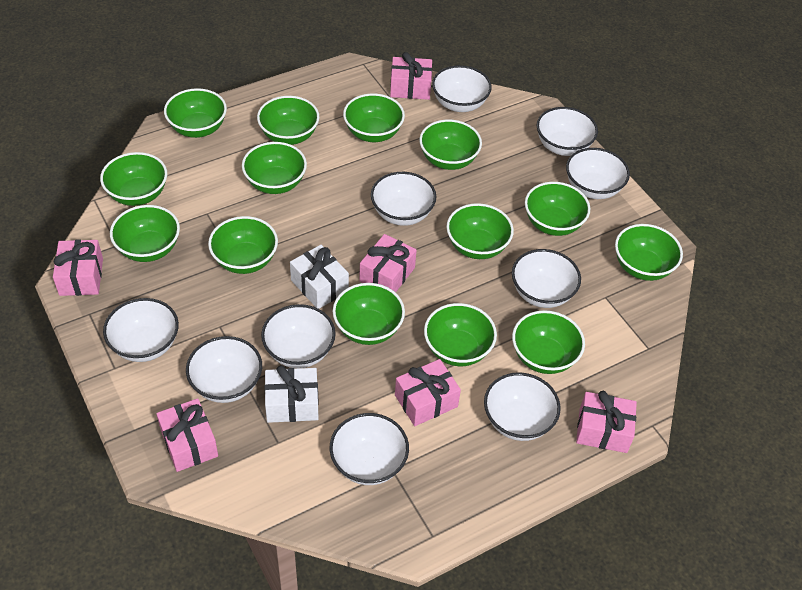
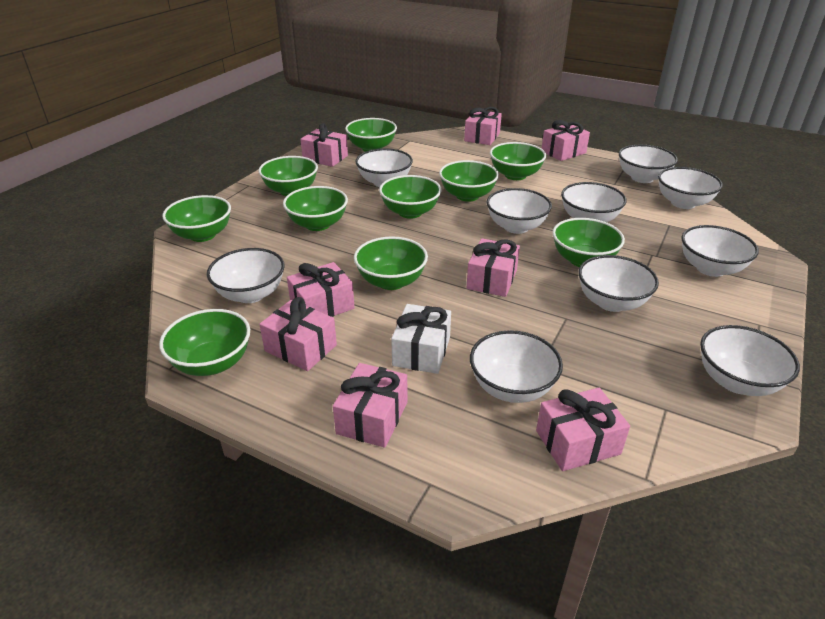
green bowl: [100,152,167,206] [110,205,180,262] [164,88,227,138] [208,216,278,274] [242,142,307,194] [257,96,319,145] [333,283,405,345] [343,94,405,142] [419,120,482,170] [424,303,497,366] [446,203,514,259] [512,310,585,374] [525,182,590,236] [615,224,683,281] = 14 -> [159,309,250,376] [162,195,231,242] [258,156,318,196] [283,186,348,231] [345,118,397,152] [354,236,428,290] [379,175,441,219] [439,160,499,202] [490,142,546,180] [552,218,625,267] = 10
pink gift: [53,239,103,296] [156,398,218,472] [359,234,417,293] [390,52,432,100] [395,359,461,426] [576,391,637,453] = 6 -> [259,297,337,371] [287,262,355,317] [300,123,348,167] [333,363,408,448] [464,107,502,145] [467,238,520,297] [536,388,630,471] [542,120,590,161] = 8
white gift: [264,365,319,423] [290,245,349,309] = 2 -> [391,304,451,374] = 1

